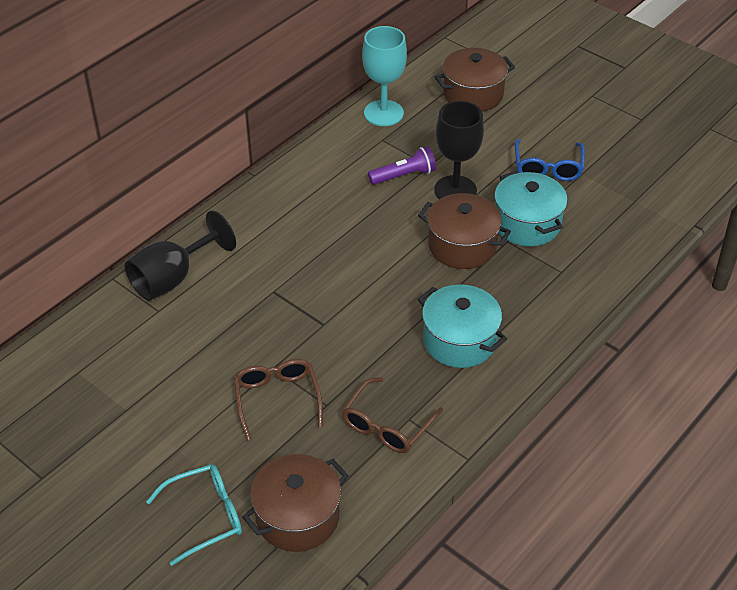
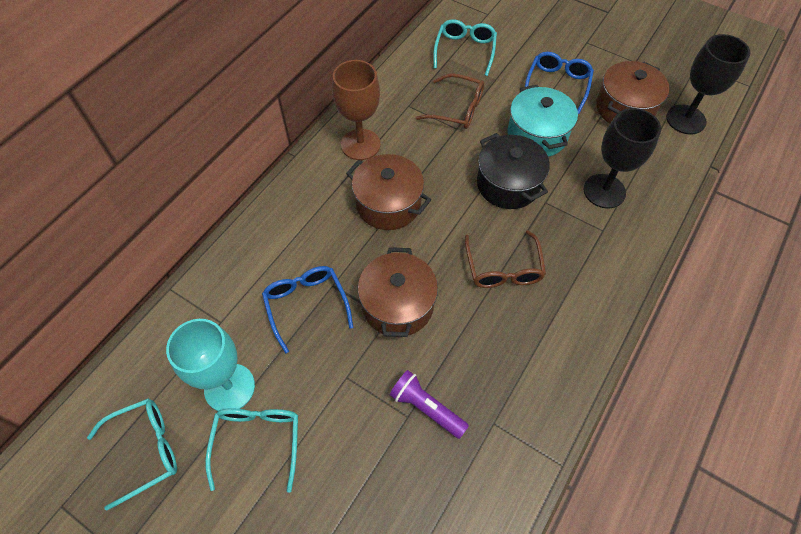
black pot: none = 0 -> [477,133,550,209] = 1
blue glasses: [515,139,585,181] = 1 -> [262,266,353,354] [525,52,594,114] = 2
brown goblet: none = 0 -> [332,60,381,160] = 1
turquoise glasses: [146,464,242,566] = 1 -> [87,398,177,510] [205,408,298,493] [433,19,497,76] = 3
turquoise pot: [418,285,507,368] [494,171,568,246] = 2 -> [507,85,578,157] = 1

